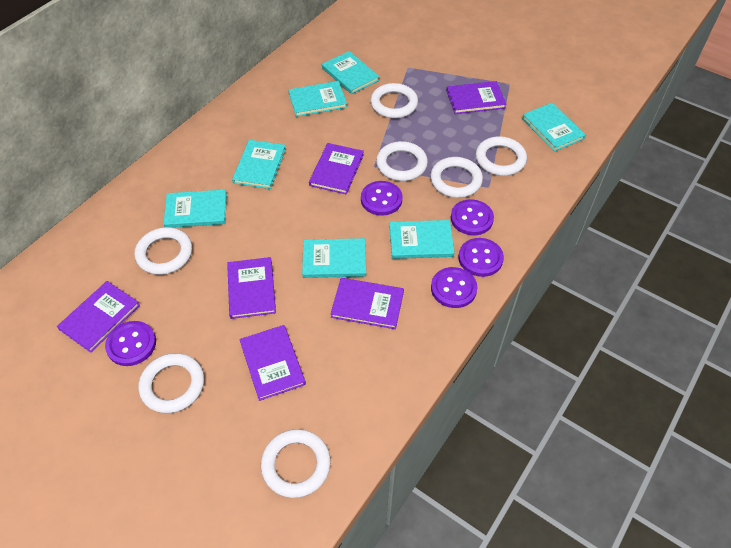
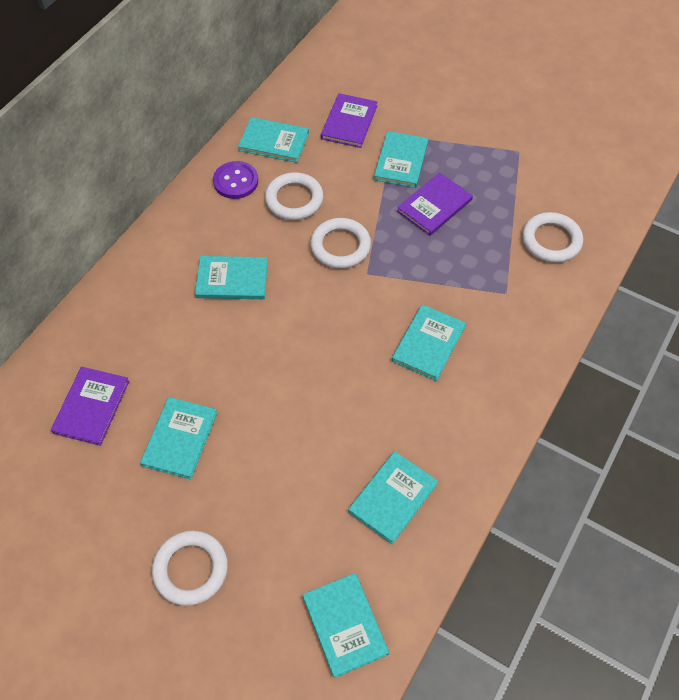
purple book: [57,281,140,353] [227,257,276,319] [239,325,306,401] [309,143,364,195] [331,278,404,329] [446,81,506,114] = 6 -> [51,367,129,446] [321,93,377,148] [397,172,473,236] = 3
purple button: [105,321,156,366] [361,181,403,216] [431,267,477,308] [451,199,494,235] [458,238,504,277] = 5 -> [213,161,258,199] = 1
white ring: [134,227,192,275] [138,353,204,413] [261,429,331,498] [370,83,418,118] [376,141,428,181] [430,157,483,198] [475,136,527,176] = 7 -> [152,531,228,606] [265,172,324,220] [310,218,371,269] [522,212,583,263] = 4

